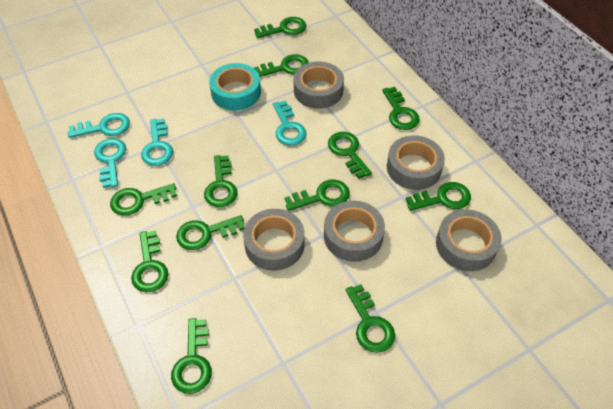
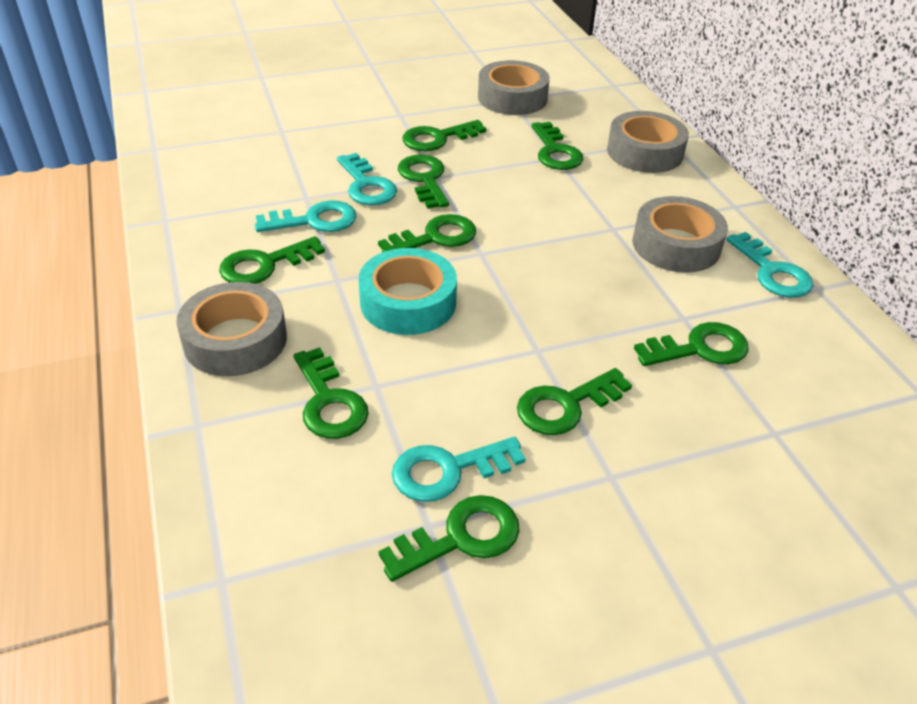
green key: [110,183,177,216] [131,231,168,292] [171,318,212,394] [176,215,245,250] [204,155,238,207] [254,17,306,38] [254,54,309,77] [285,179,350,211] [328,132,372,179] [346,284,395,353] [382,87,420,130] [406,182,471,211] = 12 -> [219,236,325,284] [293,347,369,439] [378,214,476,253] [379,495,520,582] [398,155,449,209] [402,120,486,151] [517,368,632,435] [531,122,583,170] [634,322,749,366] = 9
grey tape: [243,209,304,270] [294,61,344,109] [324,201,385,262] [387,136,445,190] [436,209,501,271] = 5 -> [177,282,287,376] [478,60,550,115] [607,111,689,173] [632,196,728,273] = 4

